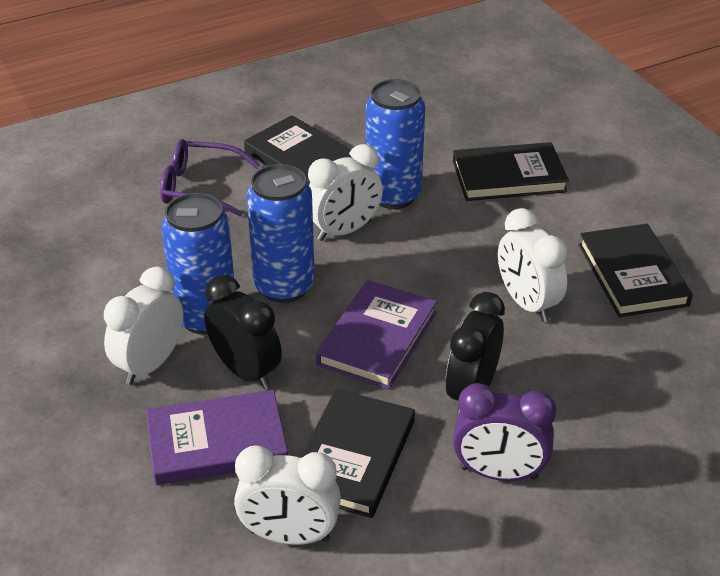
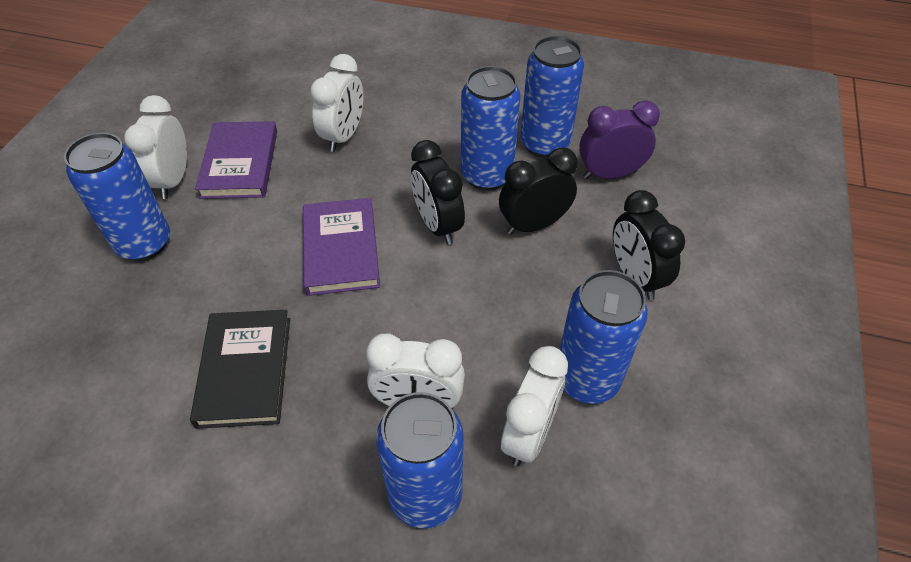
black book: [244,115,351,185] [300,389,415,518] [453,142,569,201] [578,224,693,317] = 4 -> [190,310,290,429] = 1
black clock: [204,275,282,389] [446,292,505,414] = 2 -> [411,140,465,245] [499,147,578,235] [613,190,685,300] = 3
blue can: [162,193,234,334] [247,164,315,303] [366,79,425,209] = 3 -> [64,133,170,261] [376,392,464,529] [461,66,520,191] [520,36,584,158] [560,270,648,404] = 5
purple glasses: [160,139,260,217] = 1 -> none = 0

